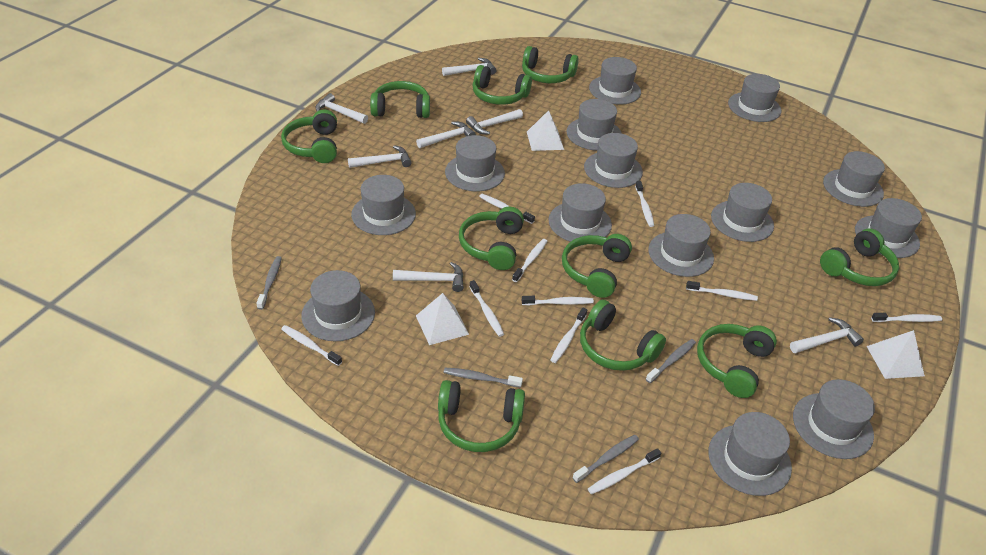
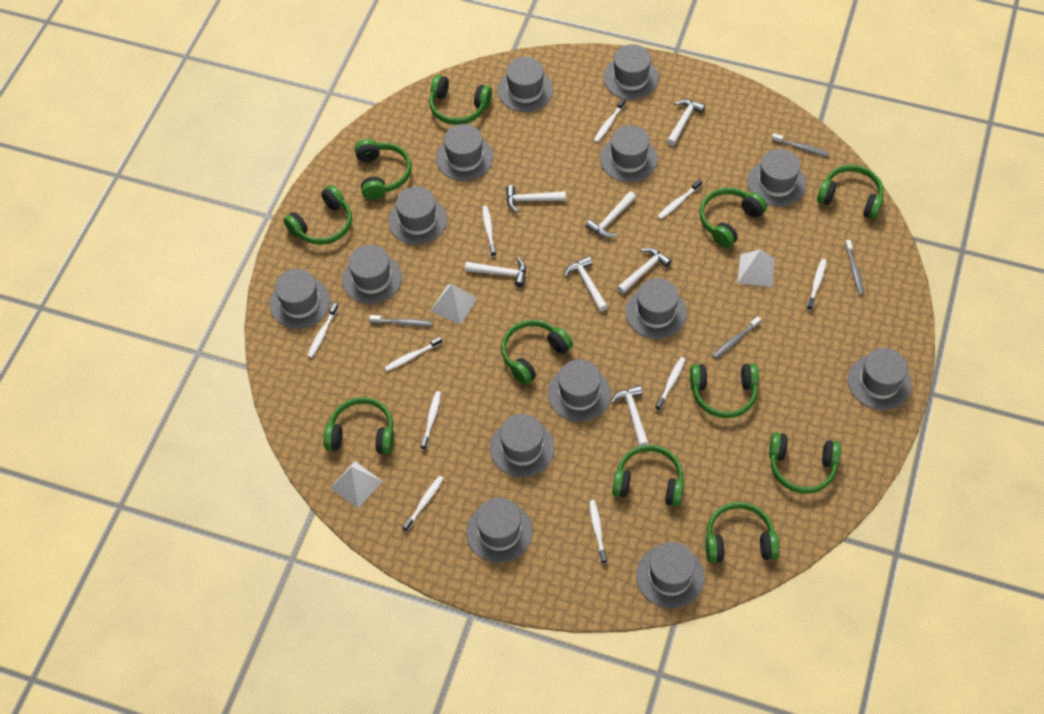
green headphones: [281,109,337,163] [370,81,430,118] [438,380,525,452] [459,207,524,270] [473,65,532,105] [522,46,579,83] [562,234,632,298] [580,299,666,371] [697,324,777,398] [820,228,899,286] = 10 -> [284,185,352,245] [323,397,394,455] [355,139,411,200] [429,75,492,125] [501,320,573,385] [612,445,684,507] [690,363,759,418] [700,188,767,248] [705,502,780,563] [769,432,841,494] [817,165,884,220] = 11

